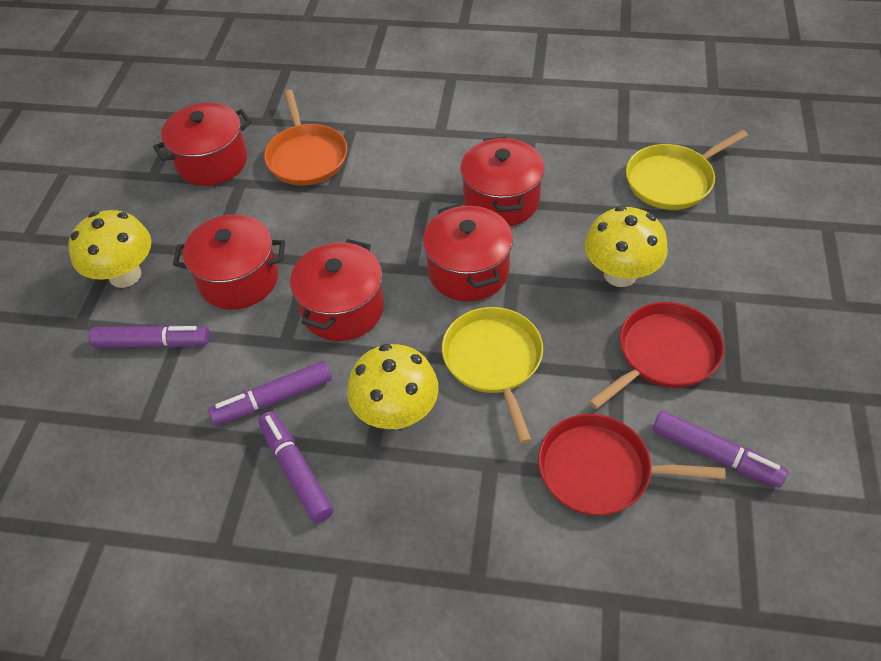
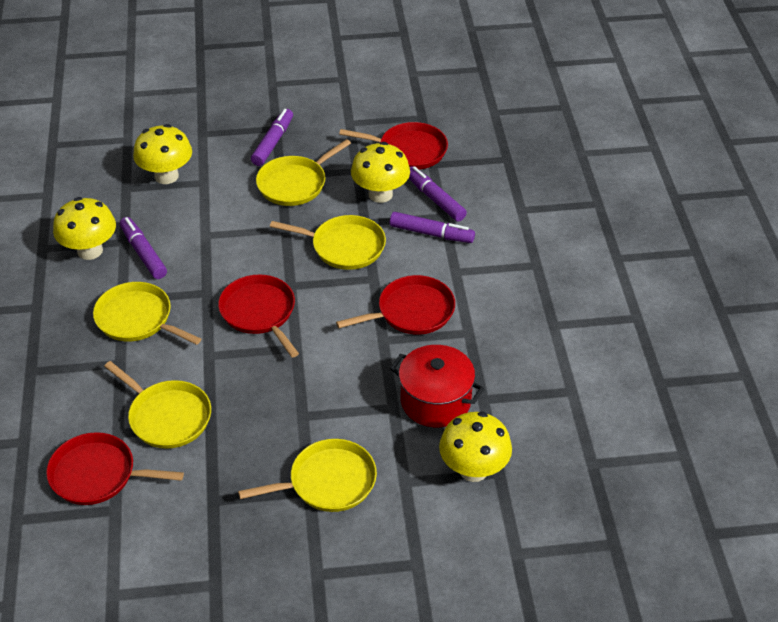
orange pan: [264,90,347,186] = 1 -> none = 0
red pan: [538,414,726,516] [589,302,724,409] = 2 -> [46,432,184,505] [218,274,299,358] [336,275,455,335] [339,122,448,170] = 4
red pot: [153,102,252,186] [173,214,285,310] [290,239,384,341] [423,203,513,301] [460,137,545,226] = 5 -> [390,345,484,427] = 1
yellow mushroom: [68,210,152,288] [347,344,439,430] [584,206,668,287] = 3 -> [53,197,116,260] [133,124,192,184] [351,142,410,203] [439,412,512,482] = 4
yellow pan: [442,307,543,444] [626,130,748,210] = 2 -> [93,282,201,345] [104,361,211,449] [238,439,377,512] [256,139,351,206] [270,215,386,270] = 5

